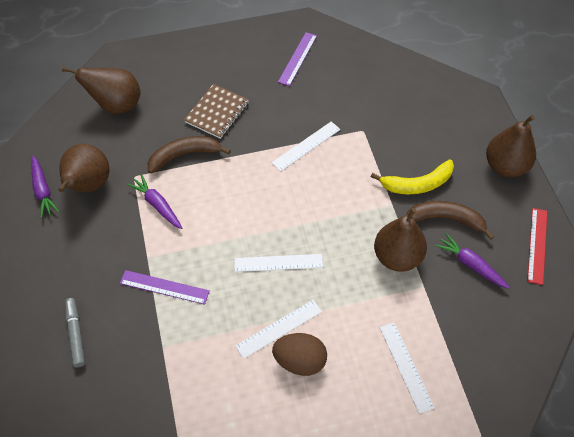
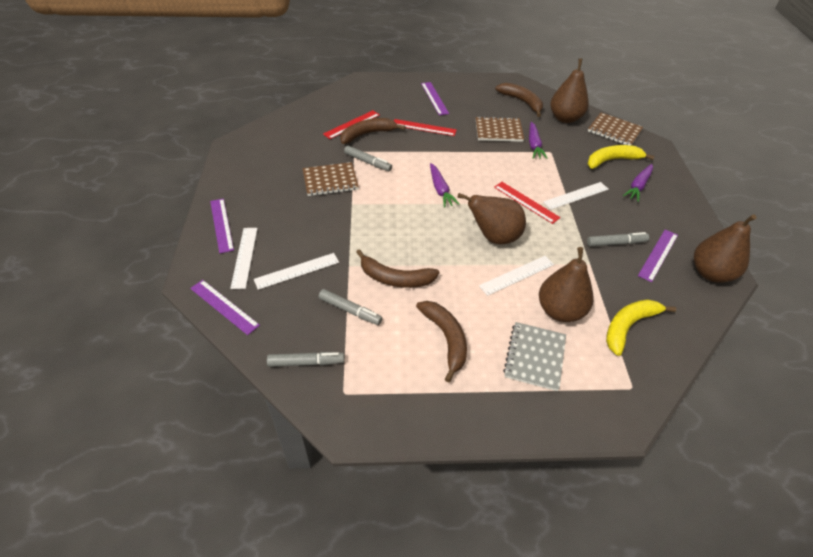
brown banana: [148,136,231,173] [406,201,494,240] = 2 -> [340,118,406,144] [356,249,439,288] [416,301,467,383] [495,83,543,117] = 4
brown egg: [272,333,327,376] = 1 -> none = 0
brown notebook: [184,84,249,139] = 1 -> [303,162,359,196] [476,116,524,142] [588,113,643,145] = 3
grey marker: [65,298,85,367] = 1 -> [267,352,345,367] [318,289,382,325] [344,146,392,171] [587,232,649,247] = 4
grey notebook: none = 0 -> [503,322,566,391] = 1
purple ruler: [120,270,210,305] [278,32,317,86] = 2 -> [190,280,260,335] [210,198,234,253] [421,82,449,115] [638,229,678,282] = 4
red ruler: [527,208,547,285] = 1 -> [323,110,380,139] [394,119,457,136] [494,182,561,224] = 3
yellow banana: [371,159,454,195] = 1 -> [588,145,655,169] [606,299,676,356] = 2

